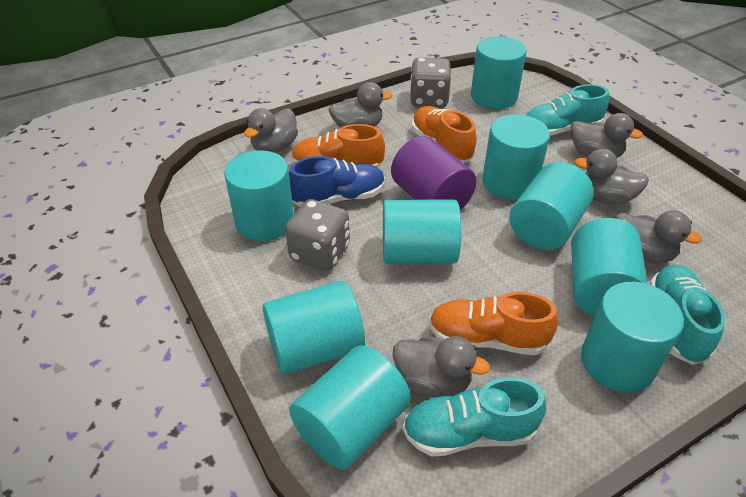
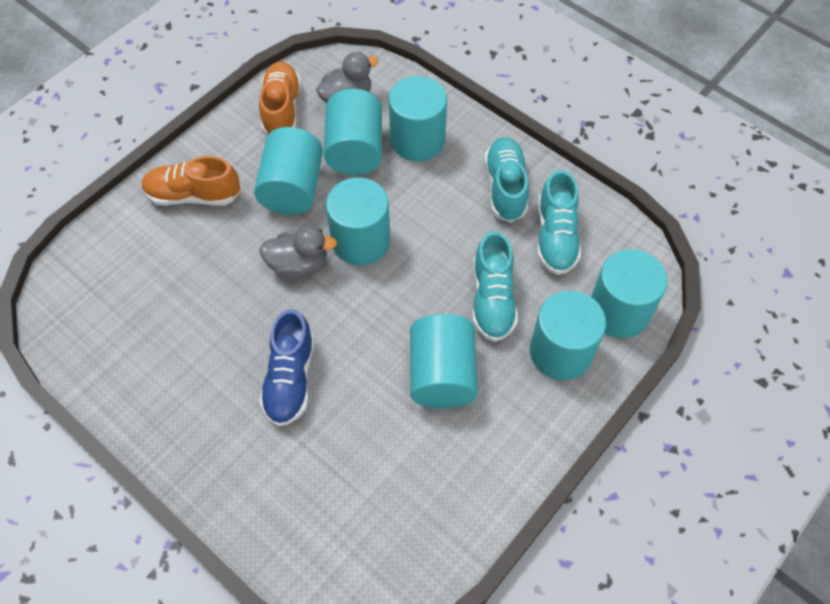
grey dice: [285,199,350,271] [410,57,451,108] = 2 -> none = 0
grey duck: [244,108,298,153] [329,82,392,128] [393,336,490,398] [571,113,643,158] [574,148,649,205] [615,211,702,263] = 6 -> [259,226,337,279] [316,52,378,103] = 2
orange shoe: [291,124,385,168] [412,106,476,163] [429,292,558,355] = 3 -> [141,156,240,206] [259,62,301,136] = 2
purple cylinder: [391,136,477,210] = 1 -> none = 0
turquoise cylinder: [224,150,294,241] [263,281,365,375] [289,345,411,470] [383,199,461,264] [471,36,527,109] [482,114,550,200] [510,162,594,250] [571,218,647,316] [581,282,684,393] = 9 -> [254,127,323,215] [324,89,382,175] [326,178,390,265] [389,76,447,161] [410,314,478,408] [530,290,606,380] [591,249,667,338] = 7

